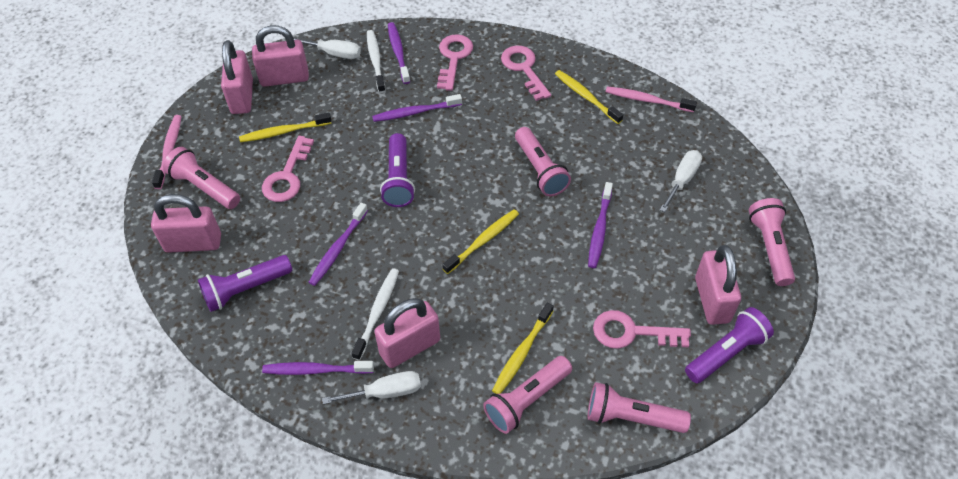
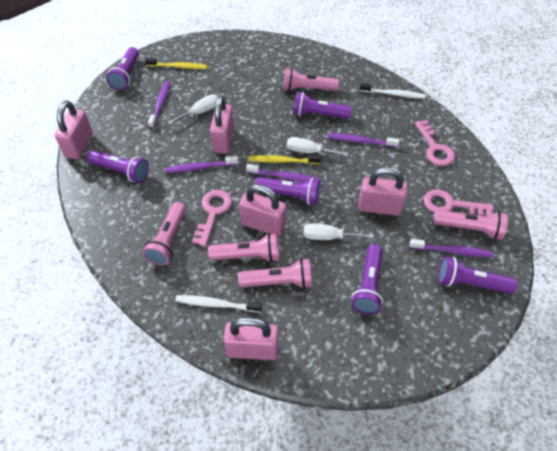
pink key: [262,136,314,202] [437,34,473,91] [501,46,551,101] [593,310,691,349] = 4 -> [192,190,232,246] [415,120,455,166] [424,189,494,216] = 3
pink toothbrush: [152,115,182,189] [606,86,697,112] = 2 -> none = 0
purple flashlight: [198,255,292,312] [380,133,415,207] [685,307,774,383] = 3 -> [87,150,149,183] [106,47,139,90] [254,177,321,205] [293,92,352,119] [352,244,383,314] [438,256,517,294] = 6
yellow toothbrush: [239,113,332,143] [442,209,519,274] [492,303,554,394] [555,70,623,124] = 4 -> [145,58,208,69] [248,155,321,164] = 2

